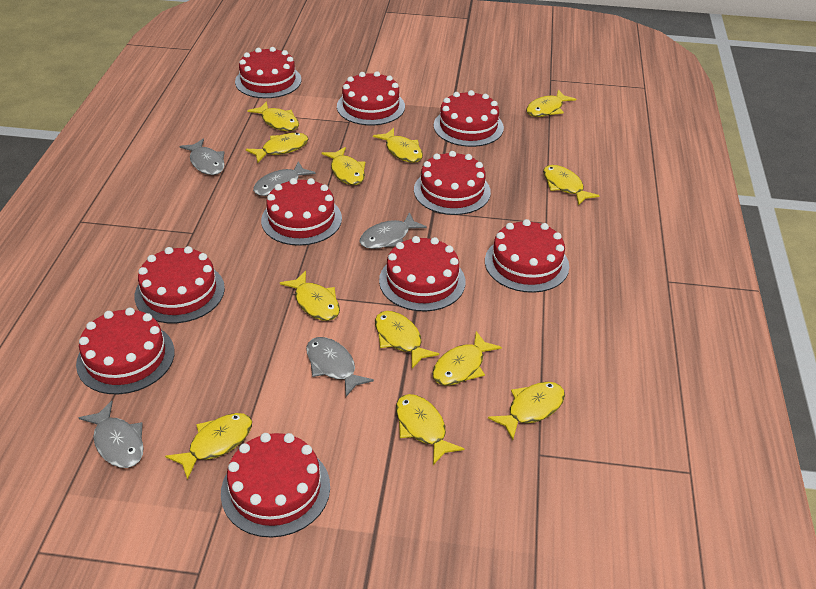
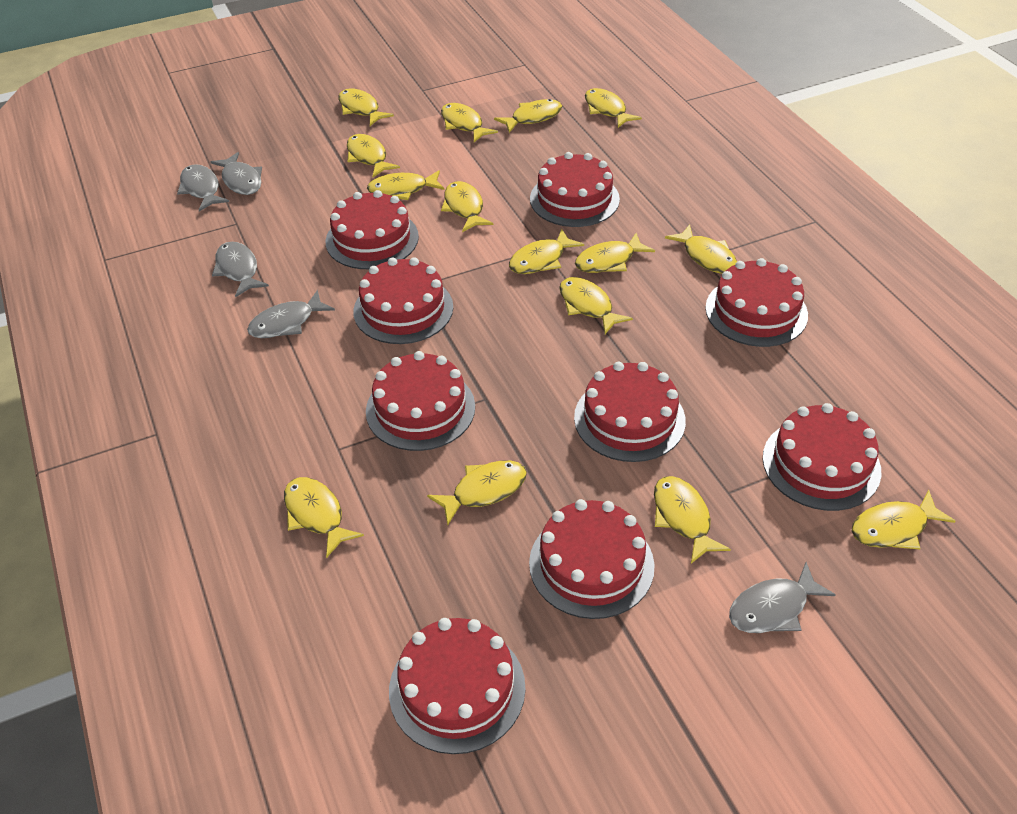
red cake: [76,308,175,394] [135,246,225,323] [221,433,330,538] [235,47,301,98] [261,178,342,246] [337,71,405,125] [379,236,466,311] [414,151,491,215] [434,90,504,147] [485,219,569,293] = 10 -> [326,190,419,269] [353,257,453,344] [366,351,475,451] [389,618,526,754] [529,499,655,619] [530,152,620,227] [574,362,686,462] [705,258,808,347] [763,403,881,511] = 9
yellow fish: [165,413,252,480] [246,133,308,163] [247,101,299,131] [280,271,340,321] [322,147,365,185] [373,128,423,163] [375,311,439,369] [396,394,464,465] [432,331,502,386] [488,382,565,440] [526,90,576,117] [543,165,600,206] = 12 -> [284,477,364,558] [338,89,394,126] [347,134,400,177] [367,170,444,200] [427,460,527,525] [441,103,498,142] [441,181,494,232] [494,99,562,133] [509,229,584,274] [559,277,633,334] [575,233,655,273] [585,88,642,128] [654,476,731,564] [665,224,737,274] [852,490,956,549] = 15

